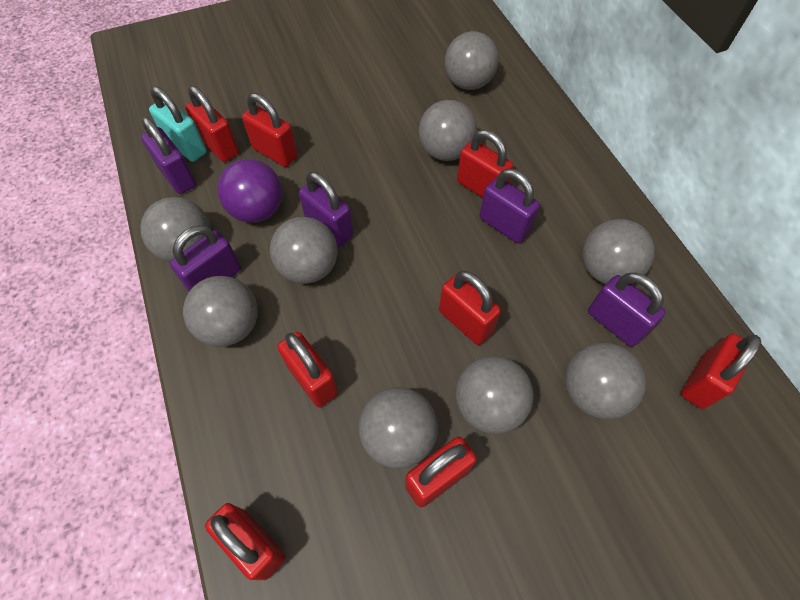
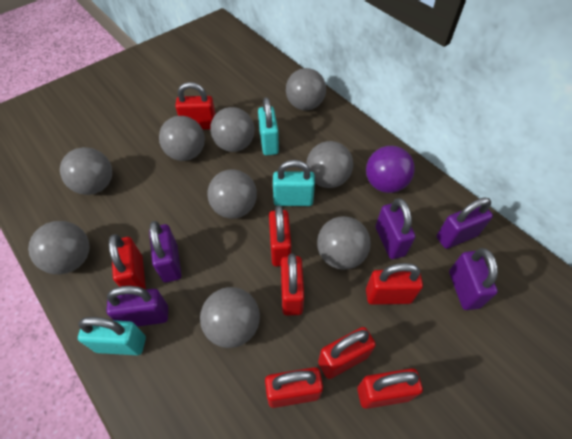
turquoise padlock: [149,86,207,162] = 1 -> [78,317,146,355] [258,97,279,155] [273,160,315,206] = 3

